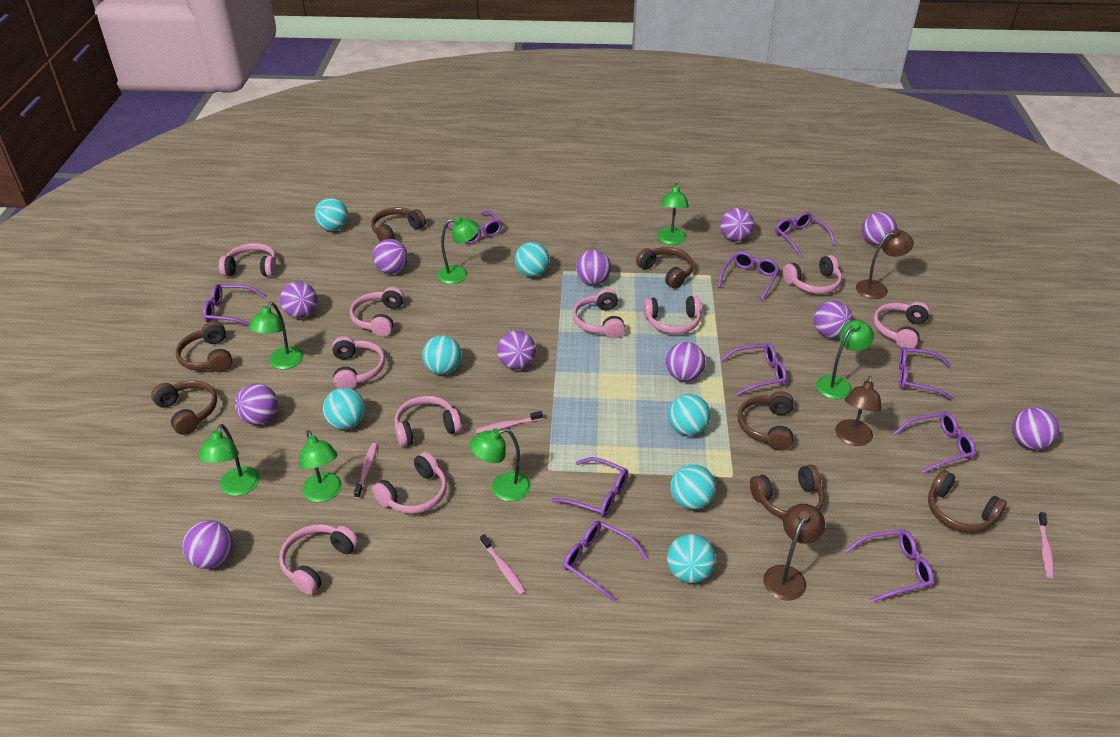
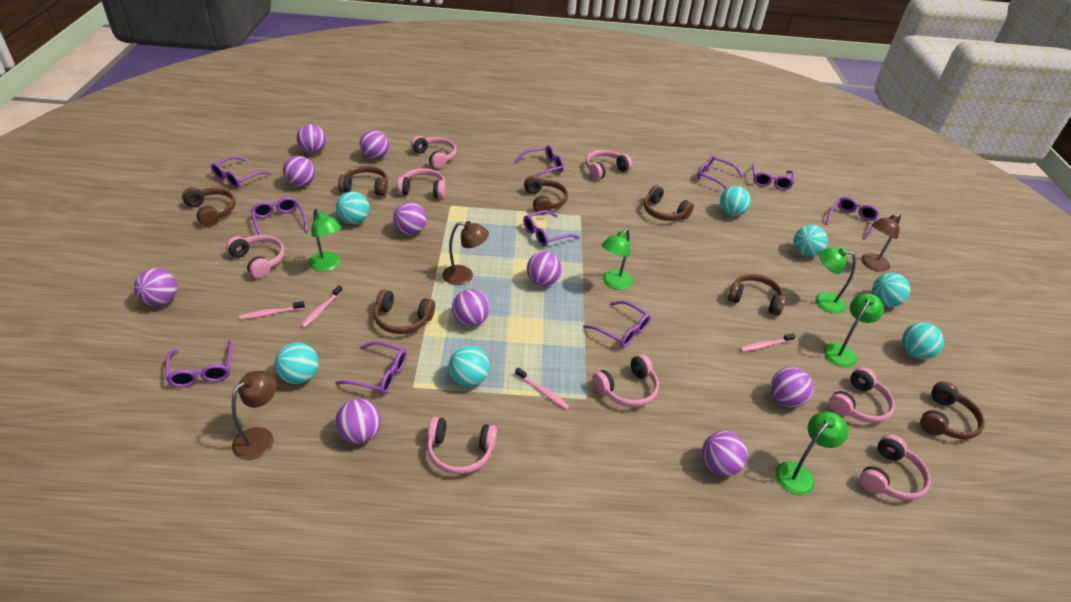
green lamp: [198,424,260,496] [249,302,303,369] [299,430,342,502] [437,217,479,284] [470,428,531,501] [657,183,689,245] [816,320,874,399] = 7 -> [308,209,341,272] [602,229,633,290] [775,411,848,495] [815,248,856,313] [823,294,884,367] = 5
pink headphones: [219,243,276,277] [279,524,359,595] [332,336,385,389] [350,287,404,336] [372,452,447,514] [394,396,461,447] [573,289,625,338] [643,296,701,334] [783,255,842,294] [873,302,930,348] = 10 -> [226,235,285,278] [397,168,446,199] [411,136,456,169] [427,417,497,474] [586,150,632,180] [592,354,659,407] [829,367,895,423] [859,434,931,500] = 8
purple ball: [182,520,233,569] [235,383,278,425] [280,282,318,318] [373,239,408,274] [497,331,536,370] [576,250,611,285] [666,342,706,381] [720,208,754,242] [814,301,853,338] [862,212,897,246] [1012,407,1059,450] = 11 -> [134,268,177,306] [283,156,315,187] [297,124,327,154] [335,399,381,444] [360,130,389,159] [393,202,427,235] [452,289,490,327] [527,251,562,286] [702,431,748,476] [771,367,814,408] = 10

